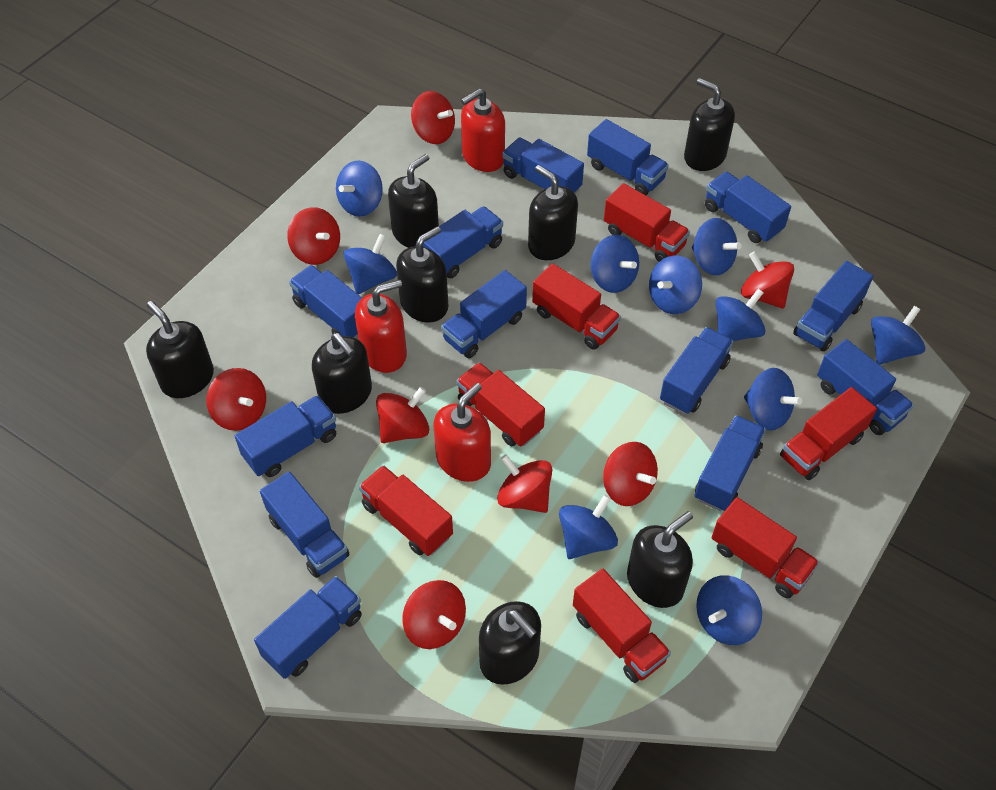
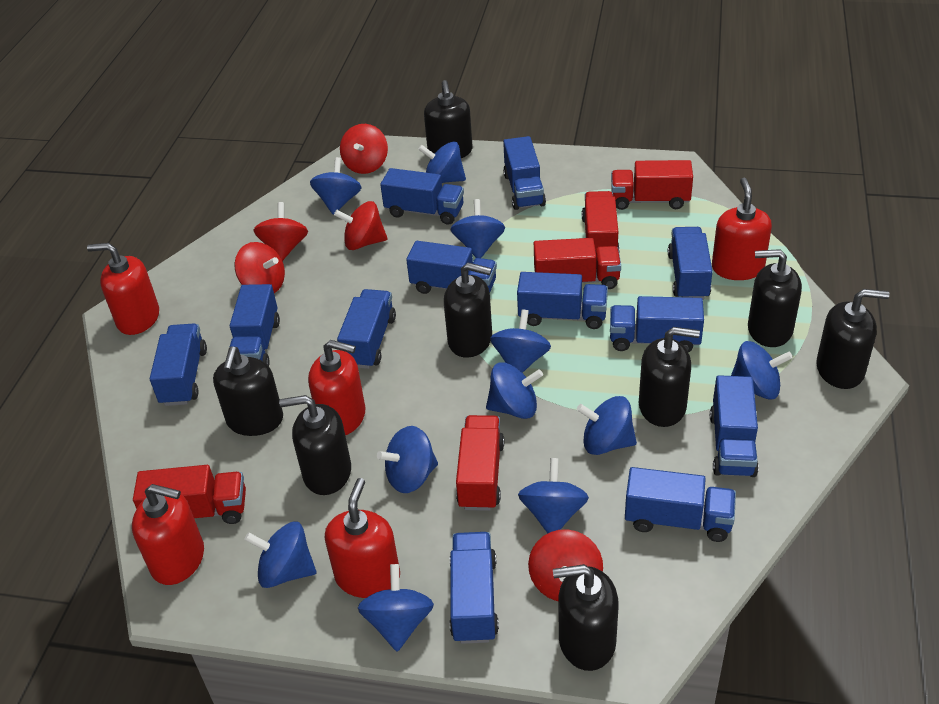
blue spinning top: [336,160,383,217] [343,234,397,294] [559,495,618,559] [591,235,639,293] [649,255,702,314] [692,218,742,276] [696,575,762,645] [716,289,766,341] [744,368,802,431] [871,306,925,365] = 10 -> [244,522,316,588] [310,157,362,215] [358,564,434,652] [377,426,438,493] [418,141,466,183] [451,199,505,258] [486,362,543,419] [490,309,551,373] [518,458,589,533] [577,396,637,455] [731,341,793,399] = 11
blue truck: [235,395,336,477] [254,576,362,679] [260,472,349,578] [289,265,362,338] [423,206,503,278] [441,270,527,358] [502,138,584,194] [587,119,669,195] [660,327,733,414] [695,415,766,511] [705,171,791,243] [793,261,873,352] [817,339,914,435] = 13 -> [150,323,207,406] [230,284,280,366] [337,289,396,369] [380,168,464,225] [406,241,497,294] [450,532,499,644] [503,136,546,210] [517,272,608,329] [610,296,704,352] [625,467,736,542] [668,227,713,300] [710,375,759,477] = 12
red soap dispenser: [355,280,407,373] [434,383,491,482] [461,88,505,172] = 3 -> [87,243,159,335] [132,484,204,585] [308,340,365,435] [325,478,400,598] [712,178,772,280] = 5
red spinning top: [206,368,266,431] [287,207,340,265] [376,387,429,443] [402,580,466,649] [411,91,455,144] [497,454,552,513] [603,442,658,506] [741,251,794,308] = 8 -> [234,242,285,293] [253,202,308,261] [334,201,388,250] [340,124,388,174] [528,529,603,601] = 5
red truck: [359,465,453,556] [456,362,545,447] [532,264,621,350] [573,569,671,683] [604,183,690,262] [712,497,819,598] [780,387,877,480] = 7 -> [133,465,246,524] [456,415,504,511] [534,238,621,289] [582,191,620,252] [611,160,693,210] = 5

